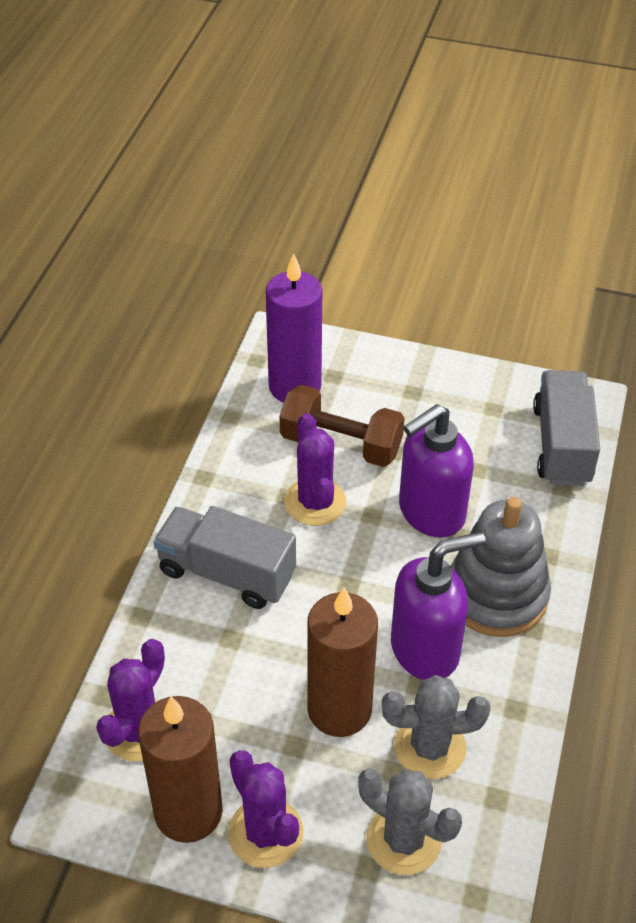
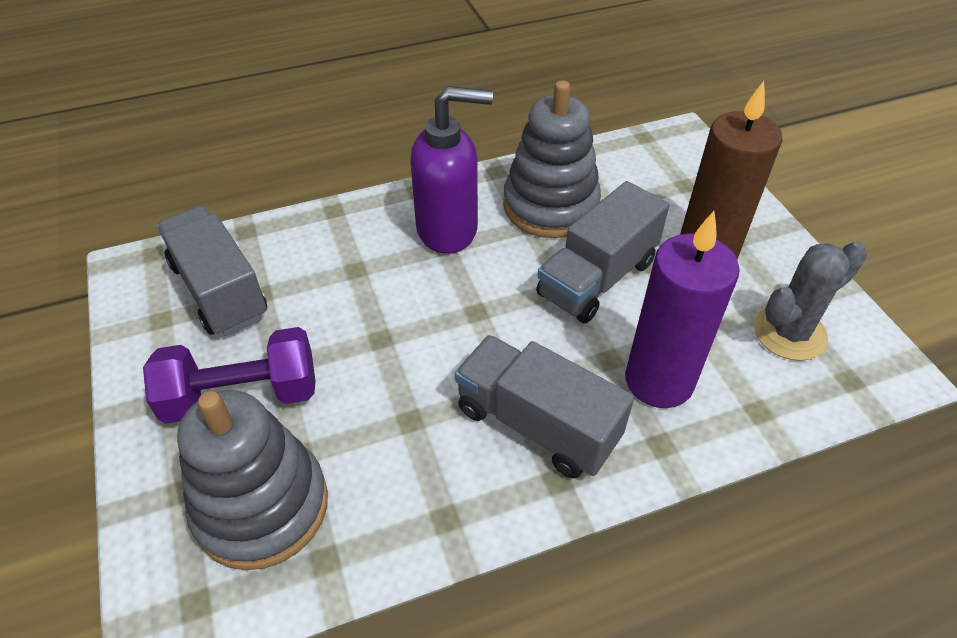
brown candle: [138,696,223,843] [307,587,378,737] = 2 -> [680,81,783,259] = 1
brown dumbbell: [279,385,405,467] = 1 -> none = 0
grey cactus: [358,768,462,875] [382,675,490,779] = 2 -> [754,241,867,361] = 1
grey stacking toy: [451,497,551,637] = 1 -> [177,390,328,570] [503,80,601,238] = 2
grey truck: [153,506,296,609] [533,370,600,486] = 2 -> [157,206,267,336] [455,335,634,478] [536,181,670,324] = 3
purple cactus: [96,639,165,762] [228,750,303,868] [284,413,346,526] = 3 -> none = 0
purple dumbbell: none = 0 -> [143,327,315,424] = 1
purple soap dispenser: [391,532,486,680] [399,404,474,538] = 2 -> [410,86,493,254] = 1

